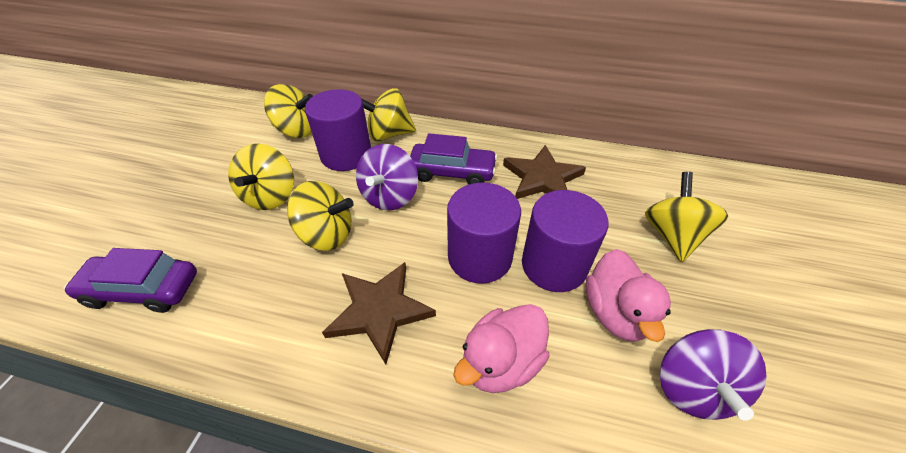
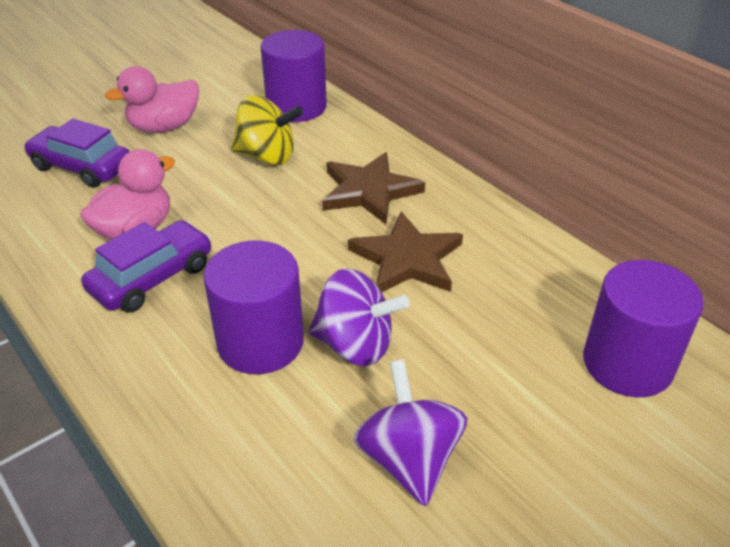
yellow spinning top: [228,144,294,210] [264,84,313,138] [287,181,354,251] [361,88,416,141] [645,172,728,262] = 5 -> [231,95,303,165] = 1

